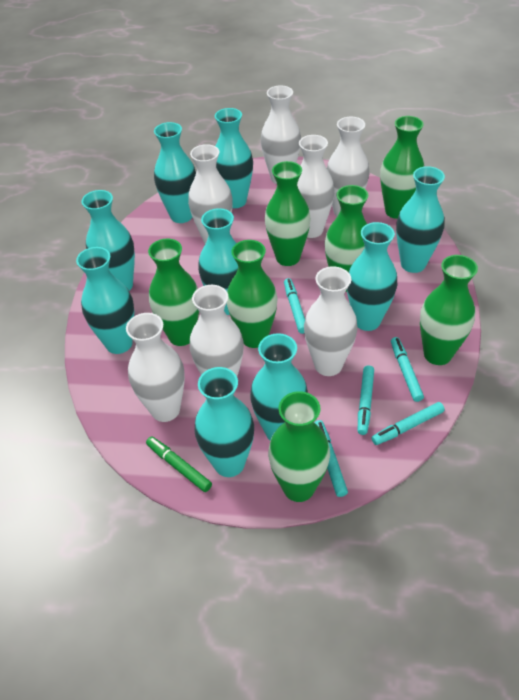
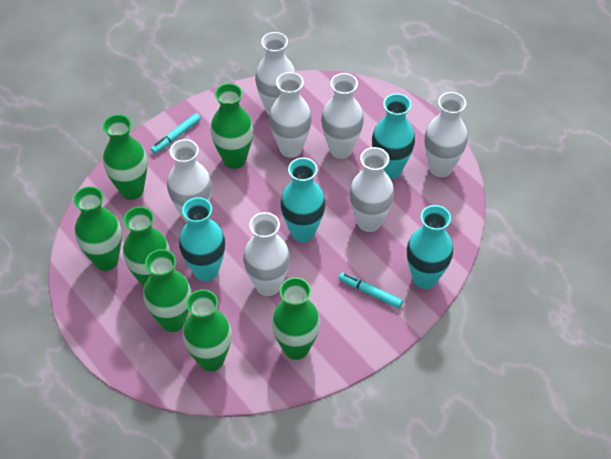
green marker: [146,436,212,492] = 1 -> none = 0
turquoise marker: [284,278,305,334] [314,420,348,497] [358,365,374,435] [372,402,445,445] [391,337,424,402] = 5 -> [151,113,201,154] [339,272,403,308] = 2
turquoise vase: [76,247,134,354] [82,190,135,291] [154,122,196,223] [194,367,254,477] [198,208,238,315] [215,108,253,208] [250,333,308,441] [347,222,397,331] [396,166,445,273] = 9 -> [179,197,225,282] [280,158,326,242] [372,93,415,179] [407,205,453,289] = 4

